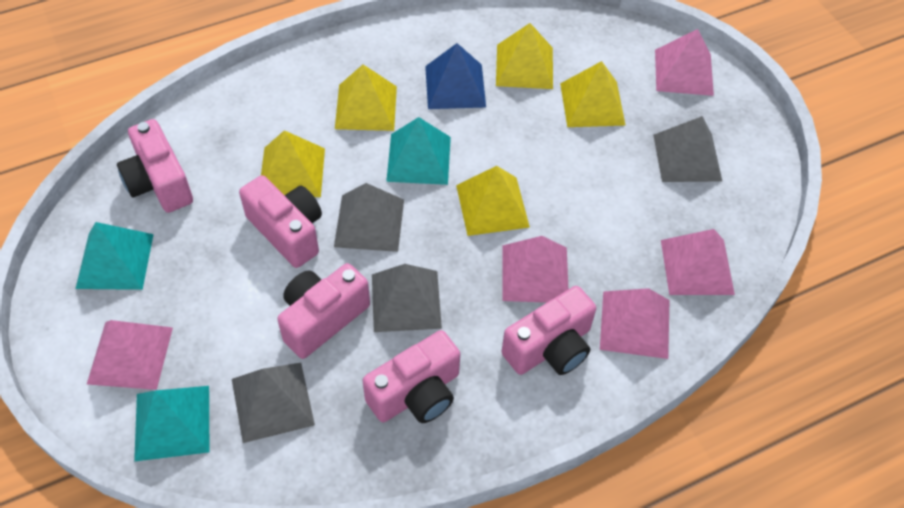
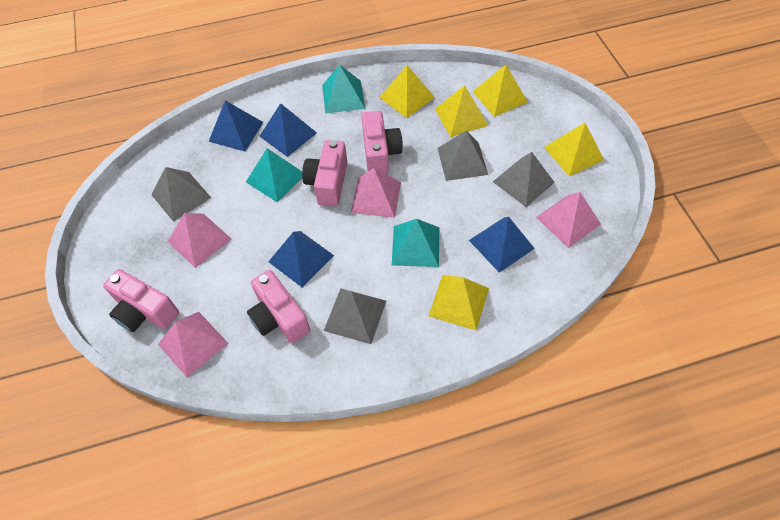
blue pyramid: [425,43,486,109] = 1 -> [208,101,263,152] [260,103,317,157] [268,231,334,287] [469,217,535,273] = 4
pink camera: [117,119,193,213] [239,175,322,268] [277,263,370,359] [363,330,460,423] [502,286,596,375] = 5 -> [103,269,179,332] [247,270,310,343] [302,140,348,207] [362,111,403,174] = 4
pink pyramid: [87,320,173,390] [503,236,568,303] [600,288,669,359] [655,29,714,96] [661,229,735,295] = 5 -> [158,312,229,378] [167,213,231,268] [351,168,401,218] [536,192,601,248] = 4

